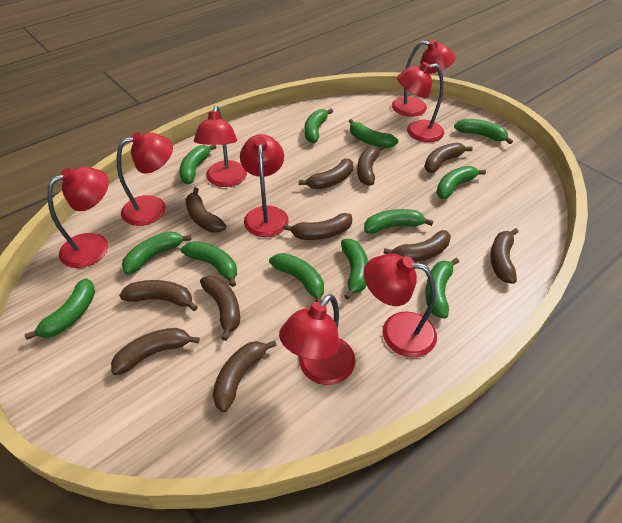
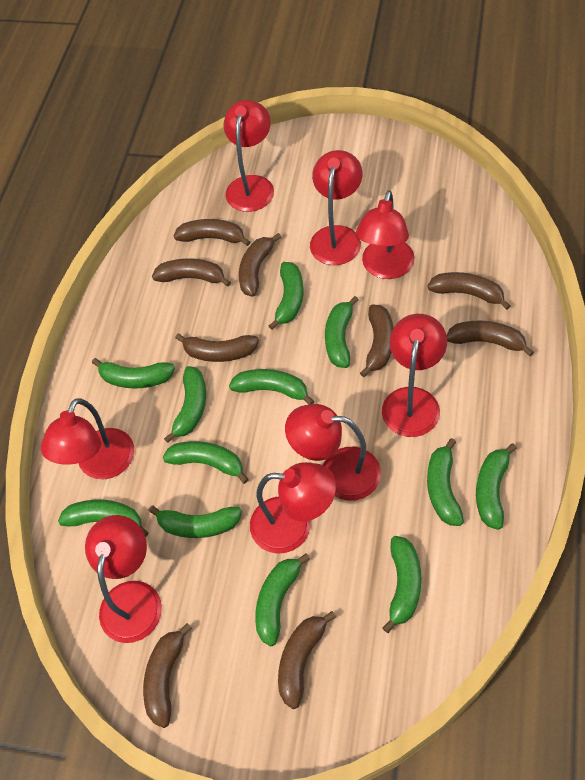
brown banana: [111,328,200,375] [119,280,198,311] [185,188,226,233] [200,275,240,341] [213,340,277,412] [283,213,352,240] [299,159,353,189] [357,145,385,186] [383,230,451,262] [424,143,473,173] [490,228,518,284] = 11 -> [143,623,192,728] [152,258,231,287] [174,219,250,246] [175,333,259,362] [239,233,281,297] [278,611,336,709] [360,304,394,377] [427,272,511,310] [447,321,534,356] = 9

